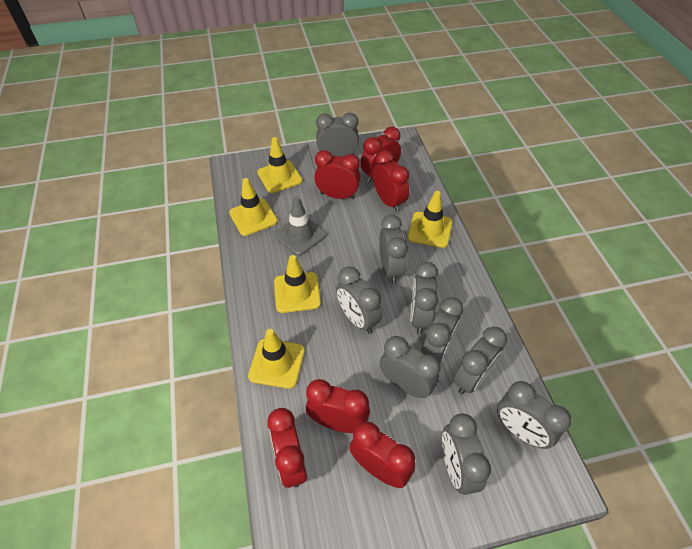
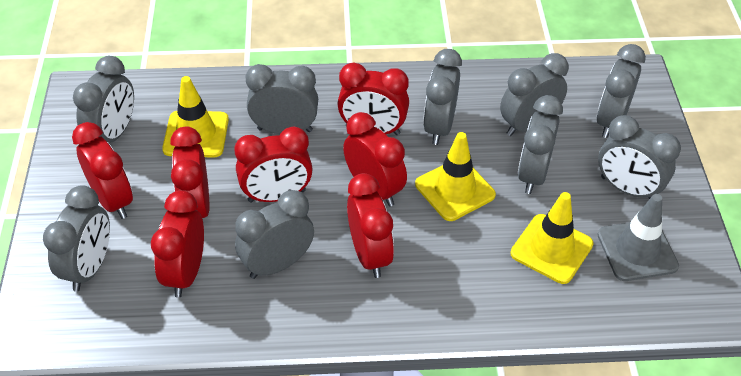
red clock: [267,408,307,488] [306,379,370,433] [314,150,361,199] [349,421,415,488] [360,127,401,183] [373,150,409,212] = 6 -> [72,122,133,219] [151,190,204,297] [170,127,209,218] [234,127,313,202] [338,62,409,135] [343,112,407,207] [347,173,394,278] = 7
yellow traffic cone: [229,178,278,236] [248,329,305,389] [257,137,302,193] [274,255,321,313] [408,191,452,248] = 5 -> [162,76,229,158] [415,132,496,221] [510,192,594,284] = 3

